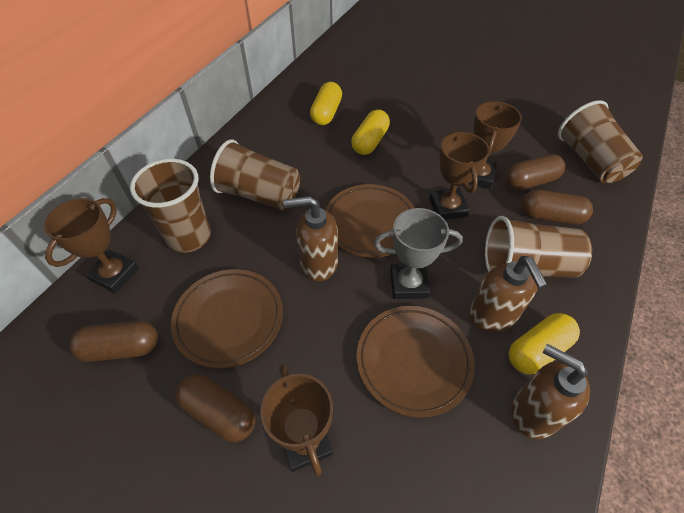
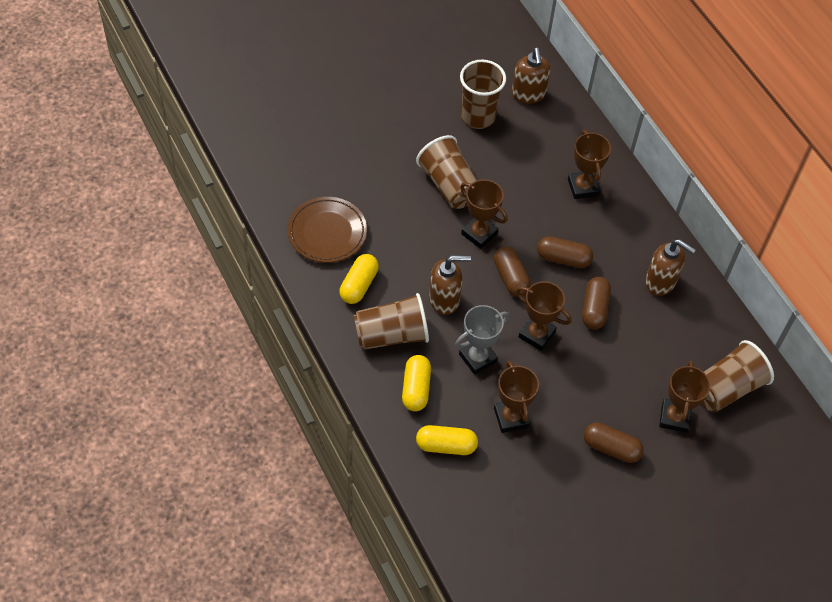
brown plate: [171,269,283,369] [325,184,415,258] [356,306,475,418] = 3 -> [287,197,367,263] = 1
brown trophy: [44,198,139,293] [260,364,333,476] [429,131,490,220] [469,101,522,189] = 4 -> [460,179,508,249] [494,361,539,433] [516,281,572,351] [568,130,611,199] [659,361,710,433] = 5

